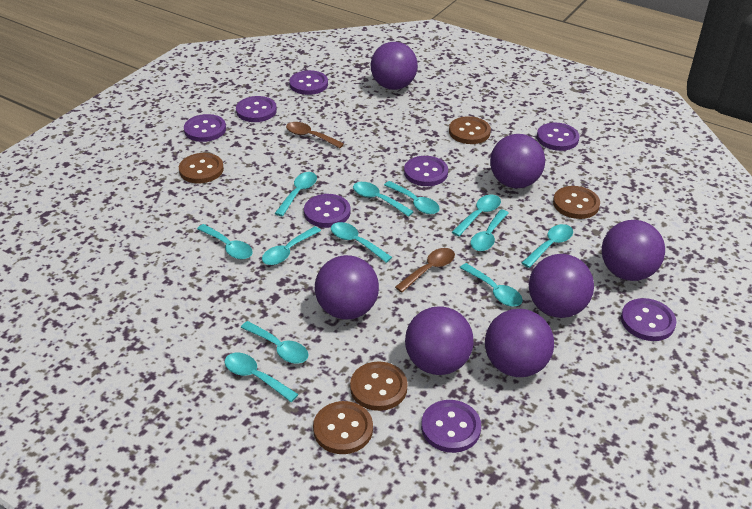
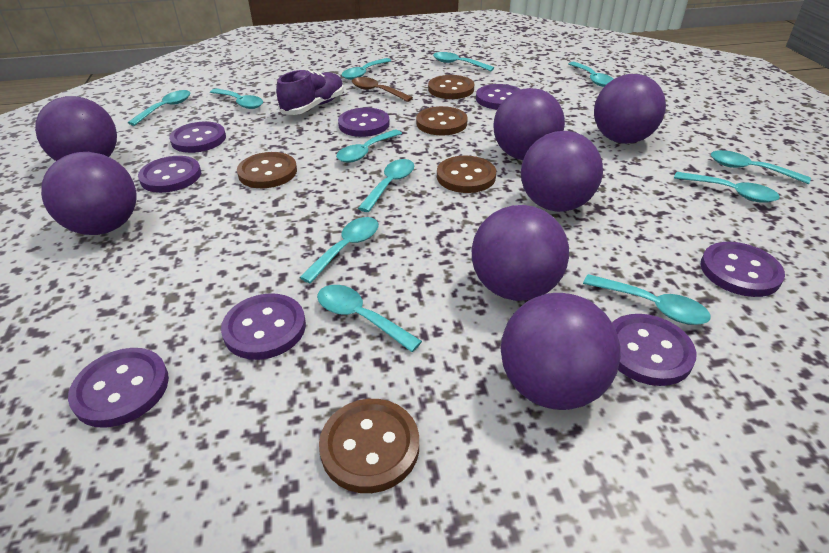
brown spoon: [286,122,344,148] [395,248,455,292] = 2 -> [352,77,413,102] = 1
purple shoe: none = 0 -> [276,69,344,115] = 1

